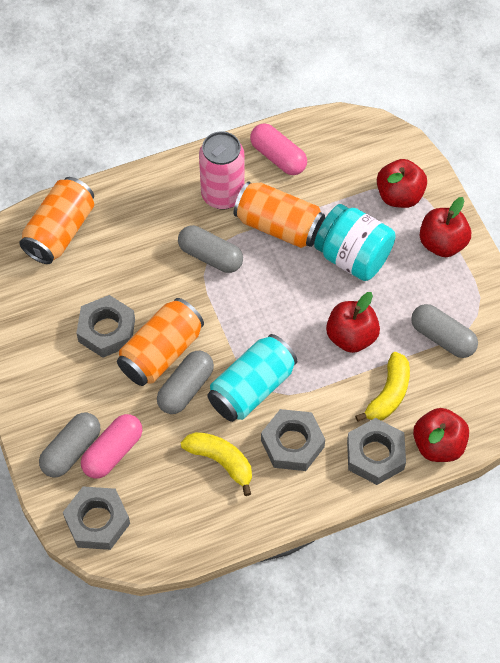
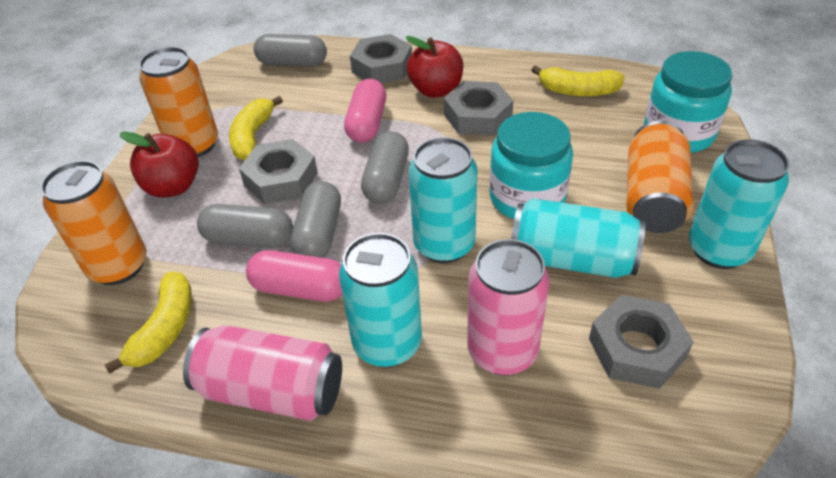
pink can: [199,131,245,210] = 1 -> [183,325,342,421] [467,239,550,375] = 2
red apple: [326,292,380,353] [377,159,427,208] [413,408,469,462] [420,197,471,257] = 4 -> [119,132,199,197] [405,36,463,98] = 2
turquoise can: [207,334,297,422] = 1 -> [339,233,422,367] [409,137,477,263] [511,198,645,278] [689,139,790,269] = 4
turquoise jar: [314,204,396,281] = 1 -> [490,112,573,219] [644,51,733,153] = 2
yellow banana: [181,432,252,496] [355,352,410,422] = 2 -> [105,272,192,374] [229,96,283,160] [531,65,625,97] = 3

